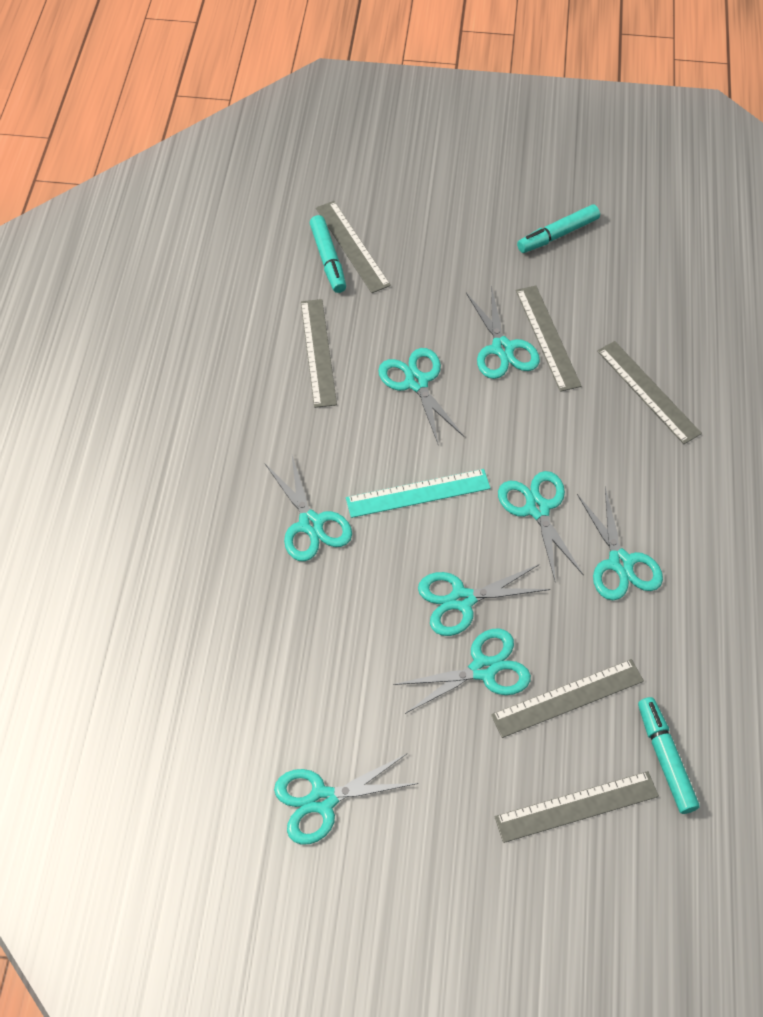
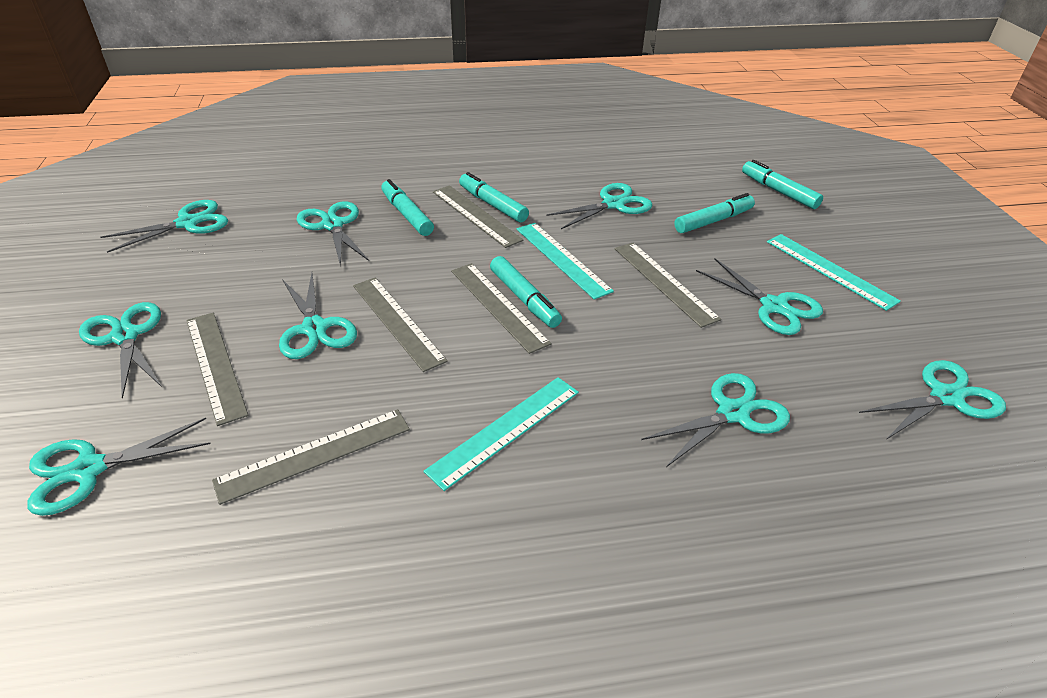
turquoise marker: [310,215,346,293] [517,204,600,253] [638,697,700,814] = 3 -> [381,179,434,236] [459,172,529,223] [490,256,562,328] [674,193,755,233] [742,160,823,209] = 5
turquoise ruler: [346,469,490,518] = 1 -> [424,377,579,491] [517,223,614,300] [767,234,901,311] = 3
turquoise scissors: [265,453,352,561] [274,754,419,845] [378,348,464,446] [393,628,531,714] [418,564,551,636] [466,286,540,379] [498,471,584,583] [577,488,663,600] = 8 -> [28,418,211,516] [79,302,162,399] [101,200,228,253] [279,273,357,359] [297,201,369,267] [546,183,652,229] [641,373,790,467] [696,259,823,335] [859,360,1006,440] = 9

